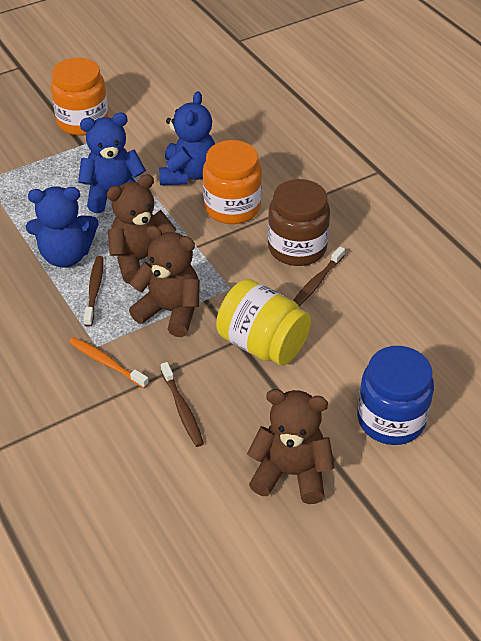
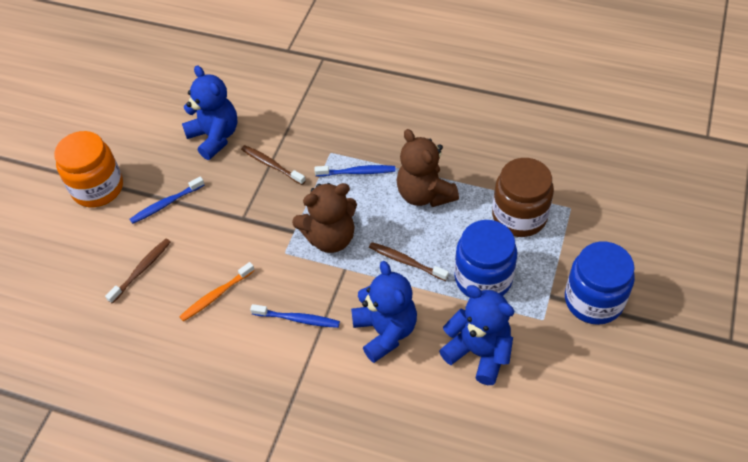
blue jar: [357,346,434,445] = 1 -> [454,220,517,298] [565,242,635,325] = 2
blue toothbrush: none = 0 -> [130,176,204,224] [250,304,340,328] [315,165,396,177] = 3
brown teddy bear: [107,174,177,284] [129,225,200,337] [247,389,335,504] = 3 -> [292,183,357,253] [396,129,459,207] = 2
orange jar: [51,58,108,136] [203,140,262,224] = 2 -> [54,131,123,207] = 1
yellow jar: [216,279,311,365] = 1 -> none = 0

